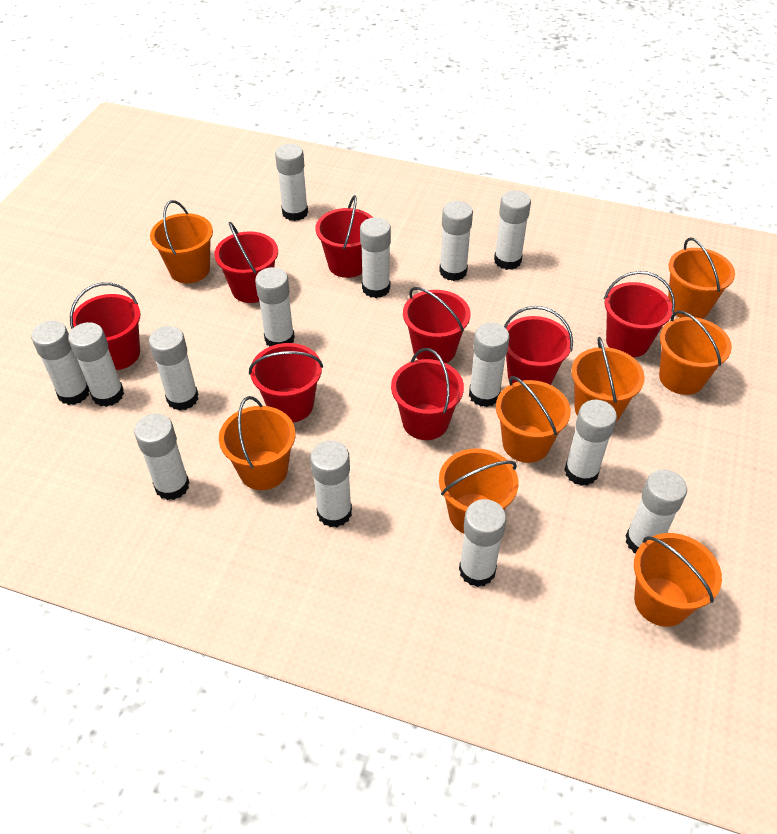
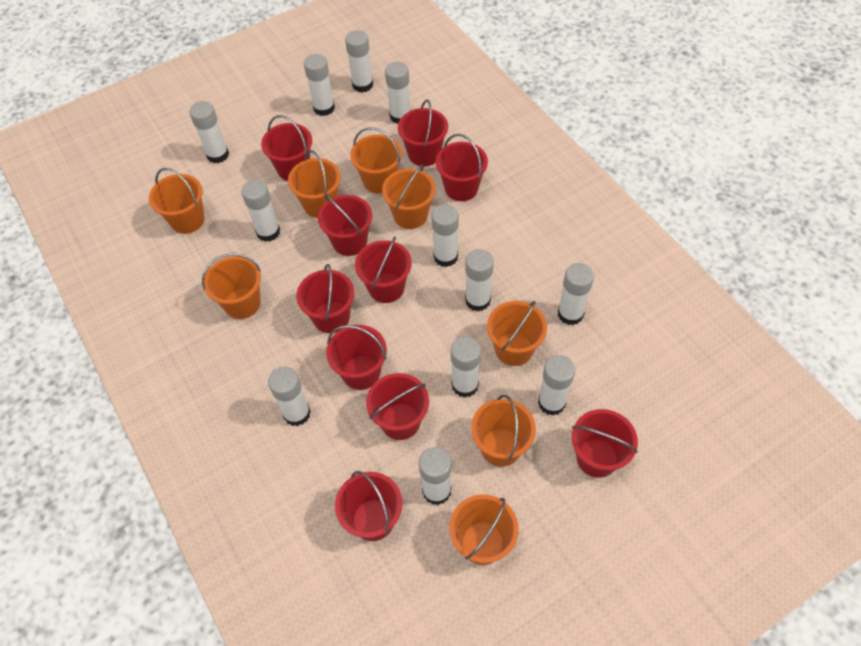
red bucket: [70,282,140,370] [214,222,278,303] [249,343,323,423] [316,195,373,278] [391,348,464,440] [403,287,470,363] [504,306,573,385] [604,271,675,357] = 8 -> [261,115,312,181] [296,264,354,333] [318,195,372,256] [326,325,387,390] [335,471,403,541] [355,237,412,303] [366,373,429,440] [398,99,448,166] [436,134,488,201] [572,409,638,478] = 10
white glue stick: [31,321,90,405] [68,322,124,407] [134,414,190,500] [149,326,199,411] [255,267,295,347] [275,144,308,221] [310,441,352,527] [360,217,391,298] [439,201,473,281] [459,499,506,587] [469,323,510,407] [494,190,531,270] [564,400,617,486] [626,470,687,553] = 14 -> [189,101,229,163] [241,180,280,242] [268,367,311,426] [304,54,335,116] [345,30,373,92] [385,62,411,124] [419,447,452,505] [431,204,459,267] [451,337,481,397] [465,249,494,311] [538,355,575,416] [558,263,594,325] = 12

